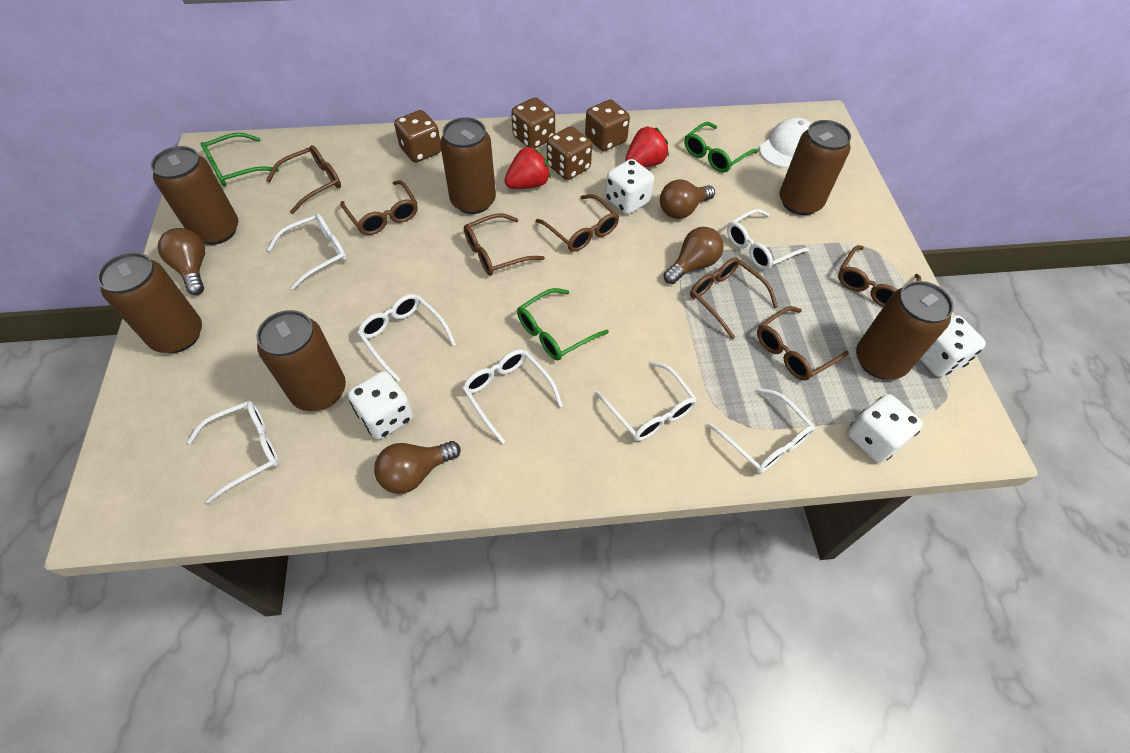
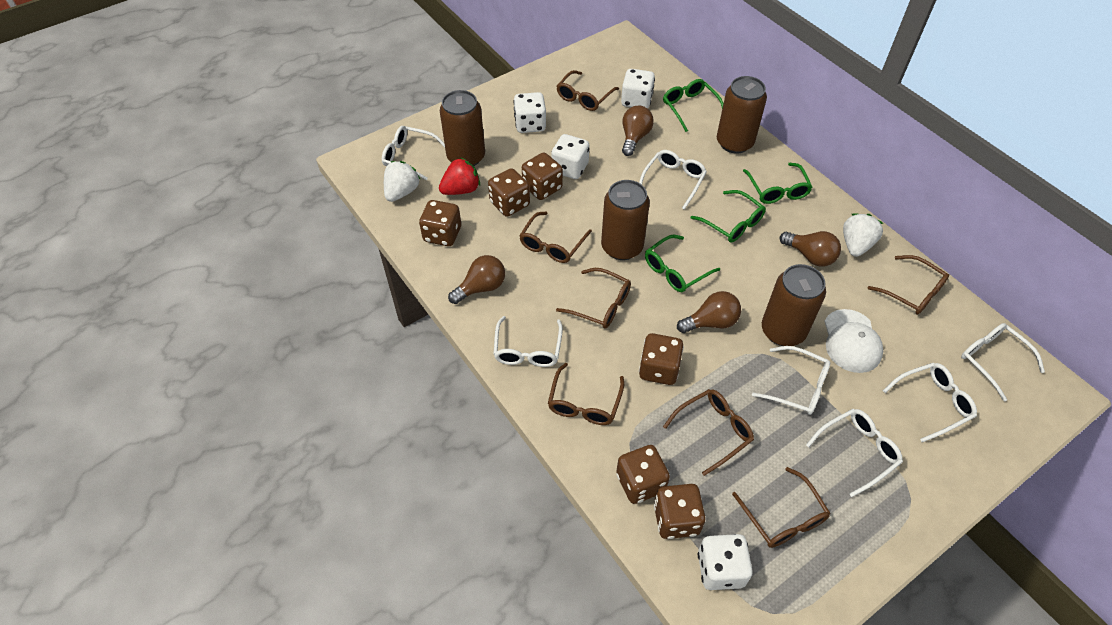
brown can: [97,252,202,353] [151,146,238,245] [256,310,346,411] [440,117,496,214] [779,120,851,215] [856,281,954,379] = 6 -> [440,90,485,166] [601,180,650,260] [717,76,767,153] [762,264,826,346] = 4
brown dice: [394,110,441,163] [511,97,555,149] [547,126,592,180] [585,100,630,151] = 4 -> [419,200,461,246] [488,168,530,217] [522,152,563,200] [616,445,670,504] [639,333,684,385] [654,484,706,539] = 6
green glasses: [201,133,279,186] [517,288,609,361] [684,122,758,173] = 3 -> [645,235,720,292] [663,79,724,132] [691,190,766,242] [743,163,813,204] = 4
red strawberry: [504,146,551,189] [625,126,669,167] = 2 -> [439,158,480,195] = 1
white strawberry: none = 0 -> [384,161,421,202] [843,213,884,257] = 2

